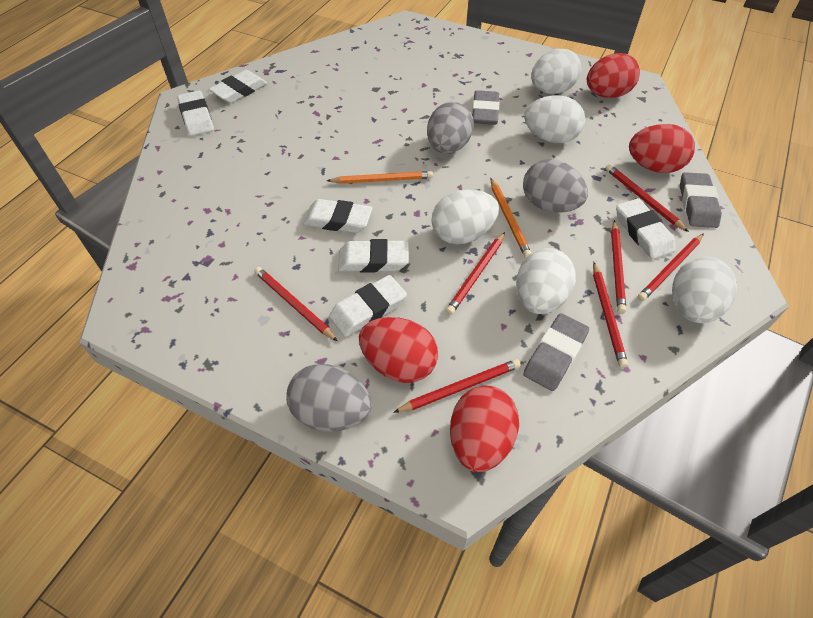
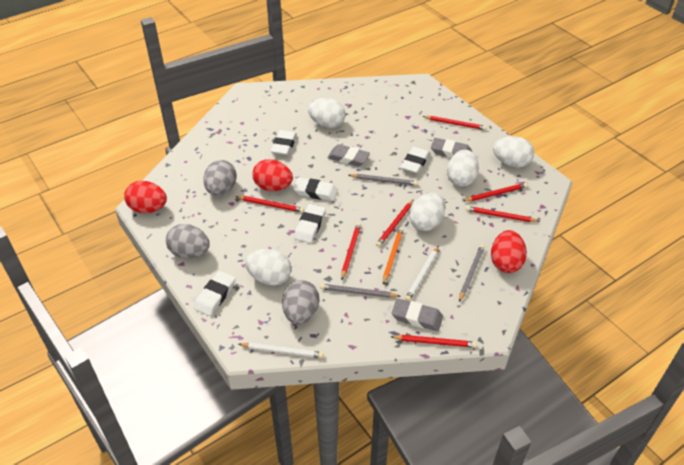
grey pencil: none = 0 -> [320,284,401,298] [349,174,418,186] [459,245,485,302] = 3
orange pencil: [327,171,433,184] [490,178,532,258] = 2 -> [383,227,404,285] = 1
red egg: [359,317,438,383] [450,386,519,472] [587,53,640,98] [629,124,695,173] = 4 -> [124,181,167,213] [252,159,293,191] [491,230,527,273] = 3
white eraser: [177,90,214,136] [209,70,267,103] [303,199,372,233] [329,275,407,337] [338,239,409,272] [616,198,676,259] = 6 -> [194,271,236,316] [270,130,297,155] [293,178,338,201] [294,204,326,243] [401,147,430,174] = 5
white pencil: none = 0 -> [239,343,324,358] [405,246,439,301] = 2

